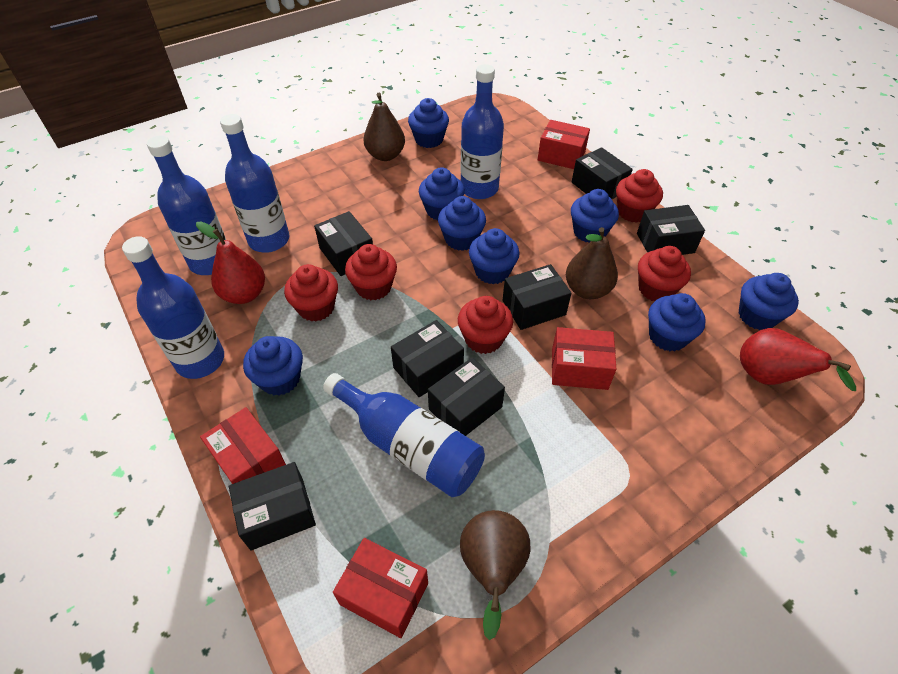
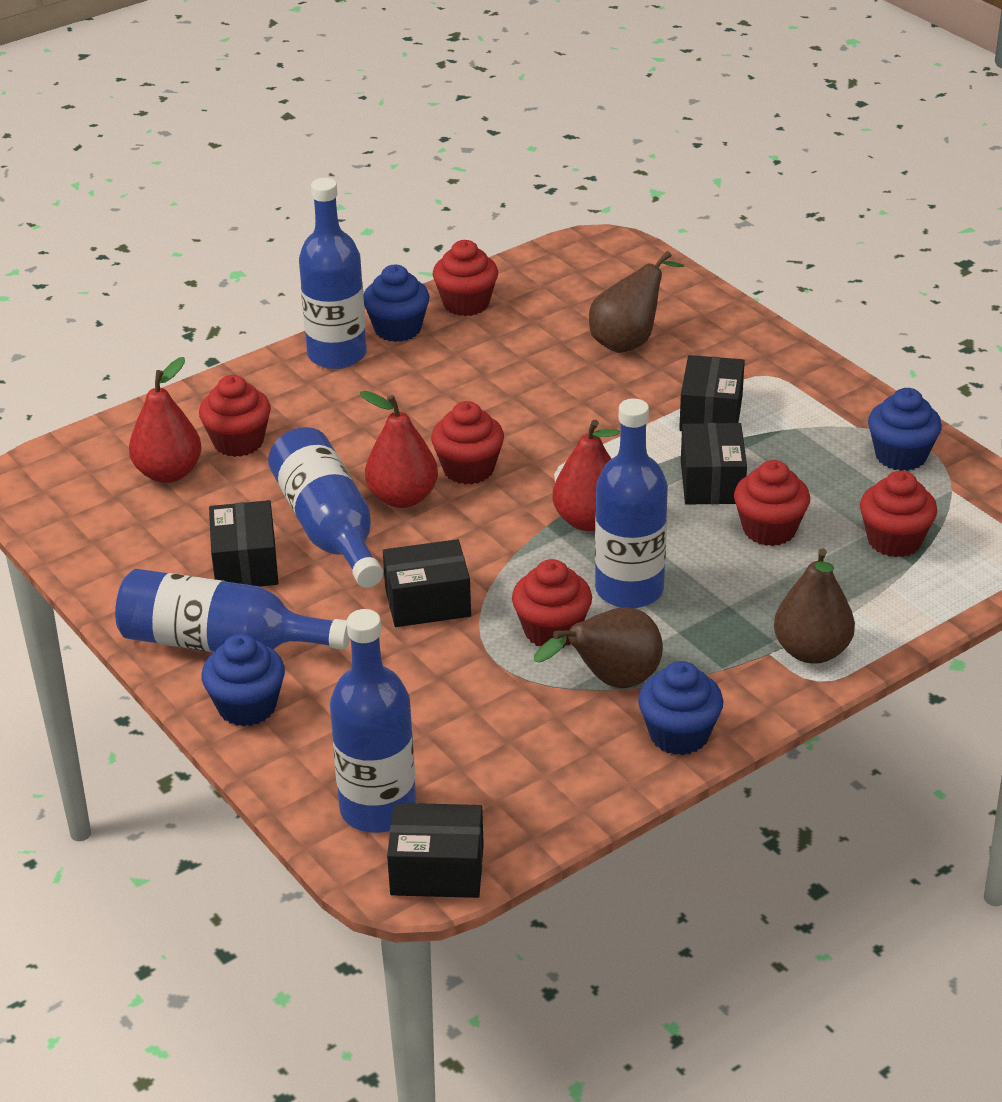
black box: [229,462,316,550] [314,211,373,276] [391,320,464,397] [428,357,505,436] [502,264,571,330] [572,147,633,199] [637,205,705,255] = 7 -> [209,500,278,586] [383,539,471,627] [387,803,484,898] [679,355,745,431] [681,423,747,504] = 5
blue cupcake: [243,336,303,396] [408,98,449,148] [419,167,465,221] [438,196,486,251] [469,228,520,284] [571,189,619,243] [648,293,706,351] [738,273,799,330] = 8 -> [202,634,285,727] [364,265,430,342] [638,661,723,755] [868,388,942,471] = 4
red box: [200,407,286,484] [333,538,428,638] [538,120,590,169] [552,327,616,390] = 4 -> none = 0
red cupcake: [284,264,338,322] [345,244,397,300] [458,296,513,354] [616,169,663,223] [638,246,691,301] = 5 -> [199,375,271,457] [431,401,504,484] [433,240,498,316] [512,559,592,648] [734,460,810,546] [860,470,937,557] = 6
red pear: [196,221,265,304] [740,328,856,391] = 2 -> [129,357,202,483] [360,391,438,508] [552,420,620,531] = 3

